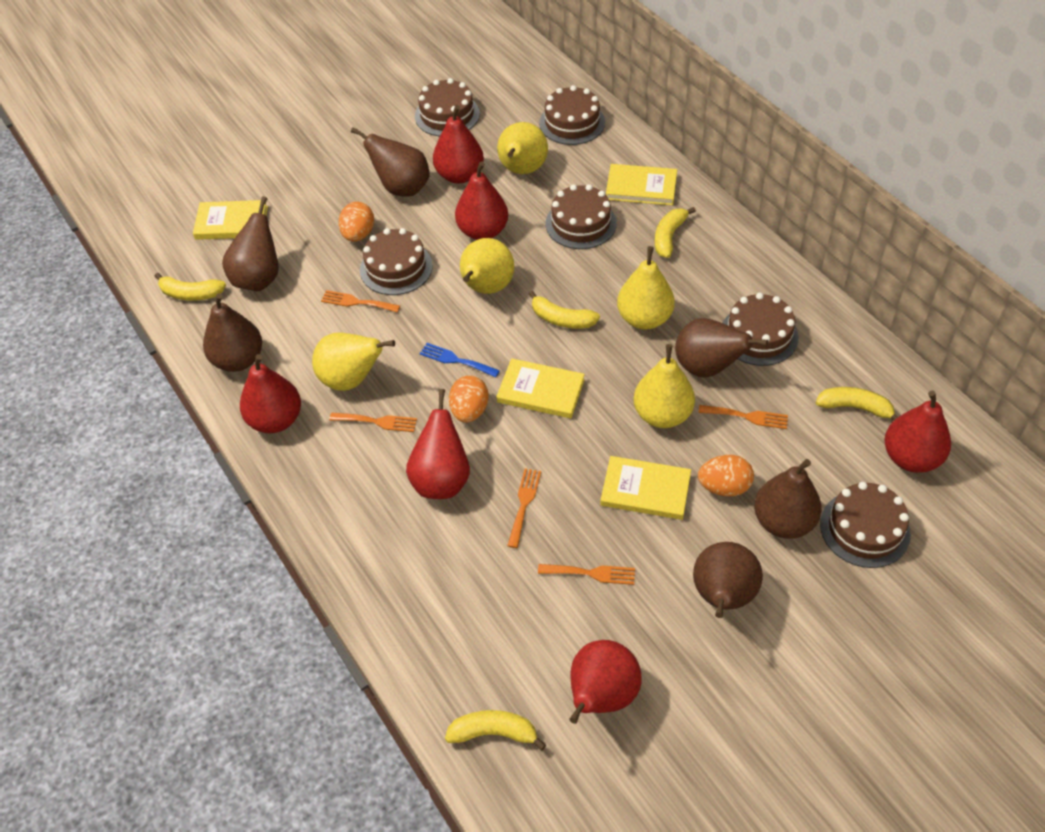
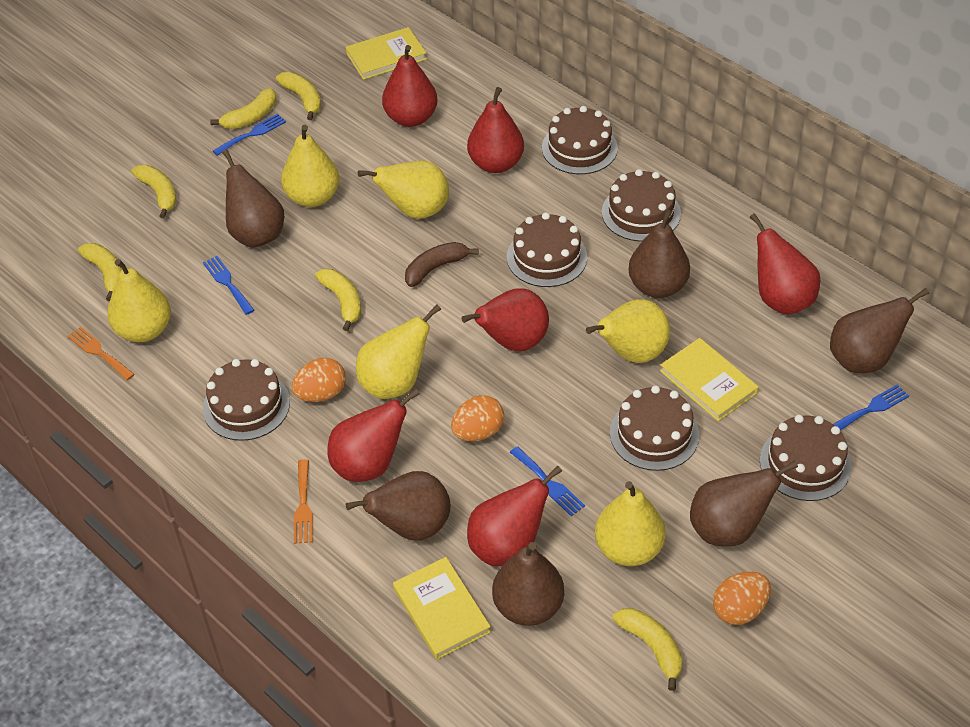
blue fork: [419,343,500,377] = 1 -> [203,256,254,315] [213,114,286,156] [510,446,585,516] [833,384,909,431] = 4
brown banana: none = 0 -> [405,242,478,287] = 1
orange fork: [321,290,400,312] [329,413,417,432] [507,468,541,548] [538,564,635,585] [698,405,788,429] = 5 -> [67,327,135,380] [294,459,313,544] = 2
yellow banana: [155,273,226,301] [445,710,546,751] [529,291,600,329] [655,207,696,258] [816,387,898,420] = 5 -> [78,243,122,301] [131,165,176,218] [210,88,276,129] [276,72,321,120] [315,269,361,331] [613,608,682,691] = 6
yellow book: [193,200,268,240] [496,358,585,418] [600,456,691,520] [606,164,677,205] = 4 -> [346,27,427,80] [393,557,491,659] [660,338,759,421] = 3
yellow pear: [312,333,395,391] [460,238,514,294] [497,122,548,174] [617,246,675,330] [634,344,695,428] = 5 -> [107,259,171,342] [281,125,339,207] [356,304,441,399] [358,161,449,219] [586,299,670,363] [595,481,665,566] = 6

